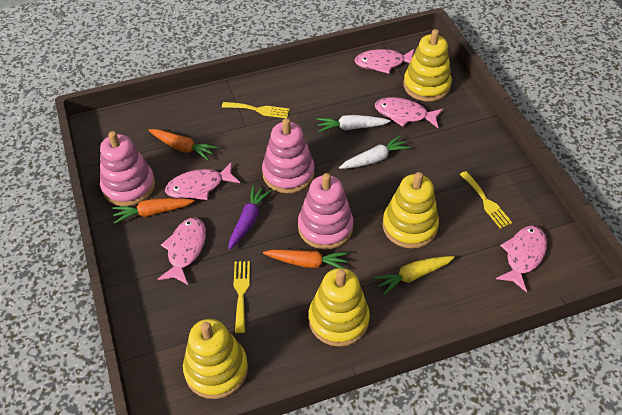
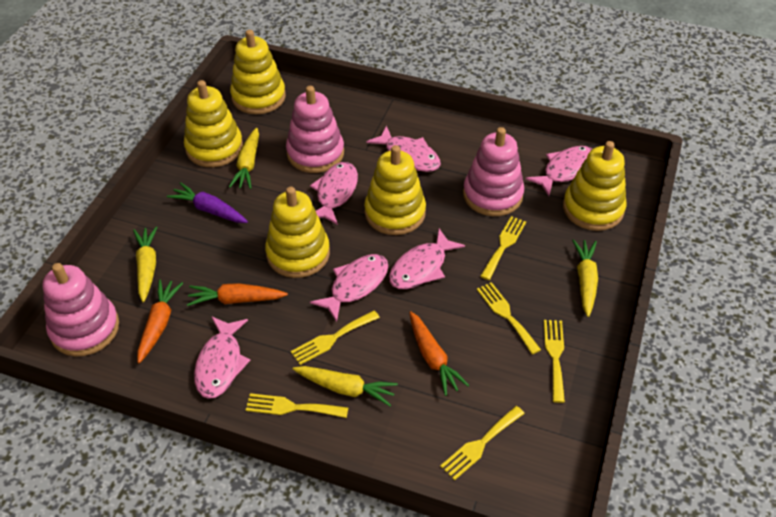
pink fish: [158,218,206,285] [165,162,240,200] [355,49,414,74] [375,97,443,128] [496,226,547,292] = 5 -> [194,316,251,399] [310,162,358,225] [310,254,388,322] [366,126,441,172] [389,229,465,289] [525,146,592,196] = 6
white carrot: [317,115,391,132] [339,135,411,169] = 2 -> none = 0
yellow carrot: [373,256,455,295] = 1 -> [133,226,157,302] [229,128,259,189] [293,366,398,406] [572,239,598,317] = 4
yellow fork: [222,102,290,118] [234,261,250,333] [460,171,512,229] = 3 -> [246,393,348,418] [291,310,380,365] [440,406,525,480] [477,282,541,354] [480,216,526,280] [544,320,565,403] = 6
yellow stacking toy: [183,319,248,399] [309,268,370,347] [382,172,439,249] [403,29,452,102] = 4 -> [184,80,243,167] [230,30,286,114] [265,187,330,278] [364,145,426,235] [563,141,627,231] = 5

